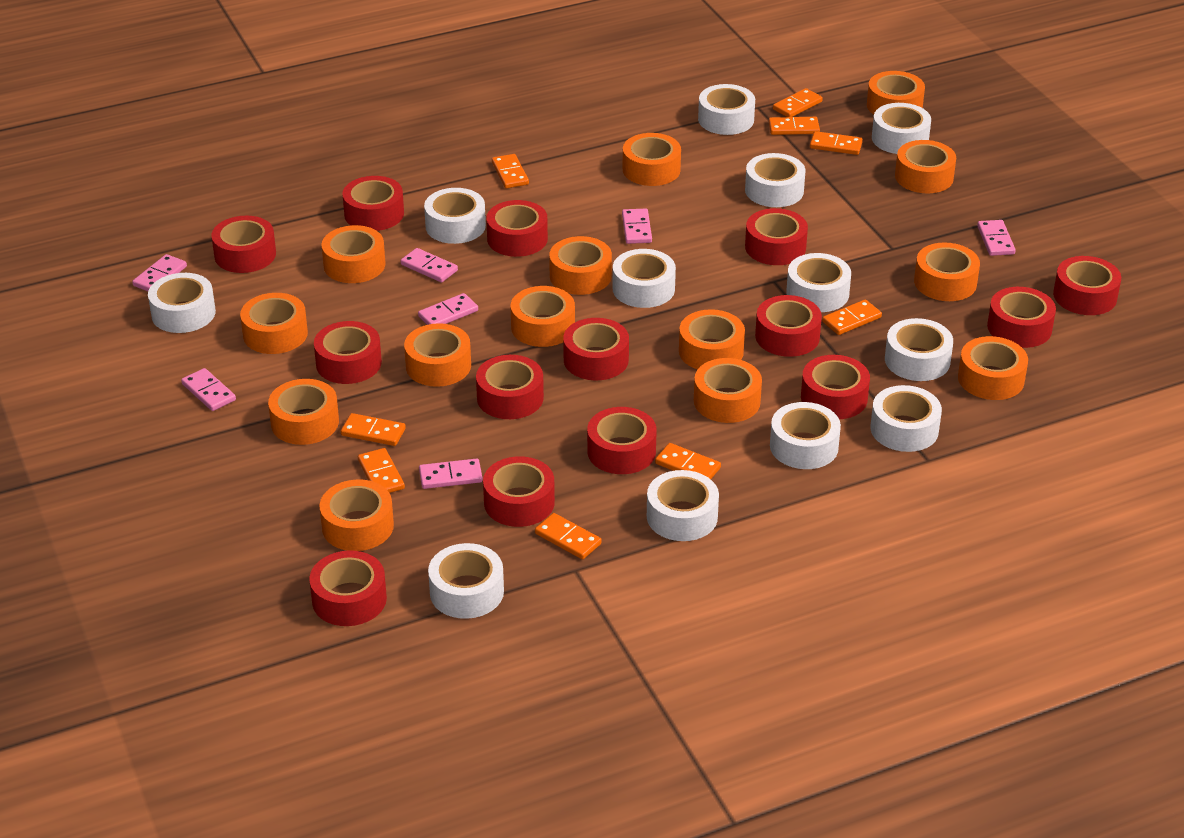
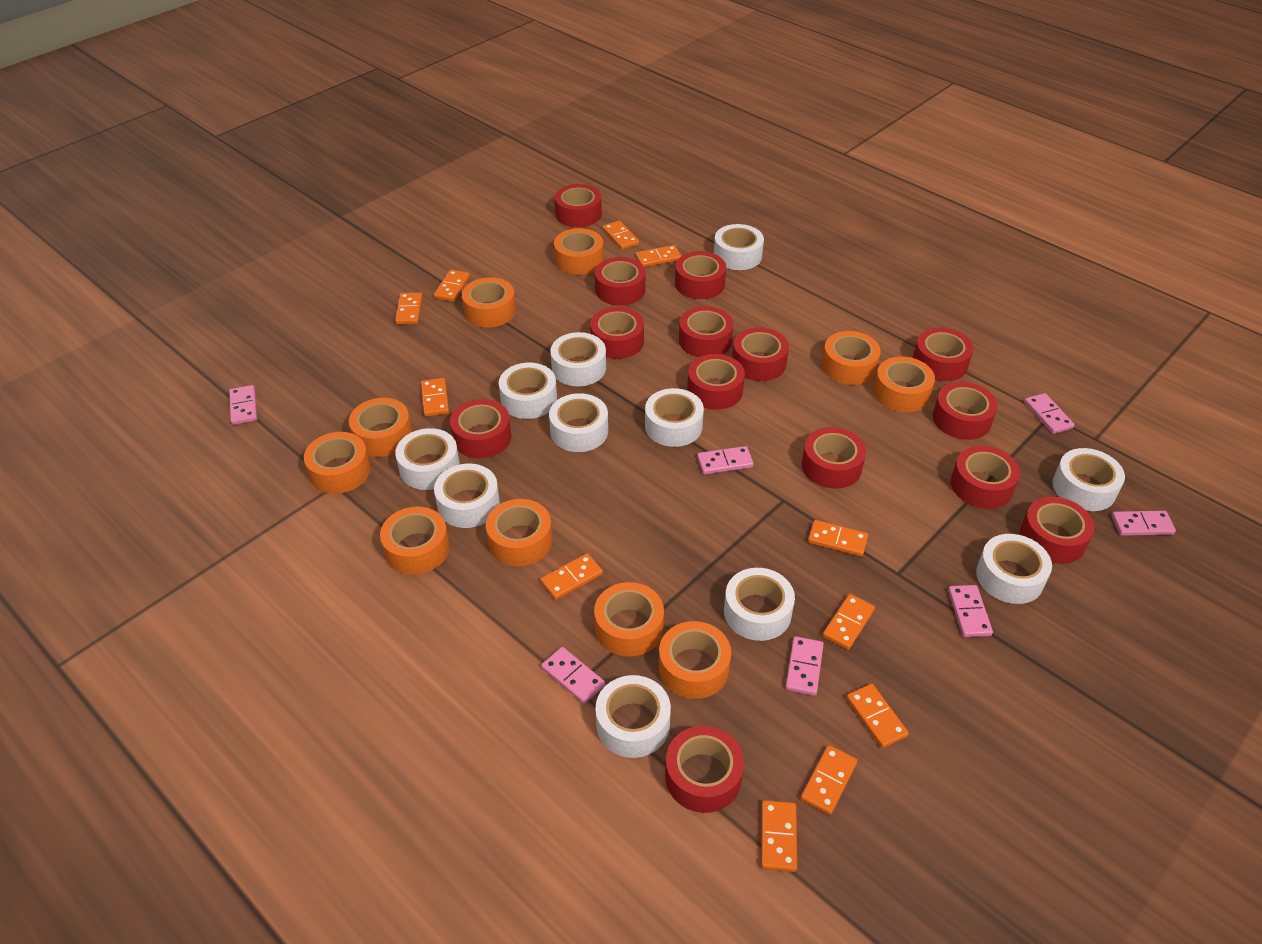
orange domino: [341,413,406,446] [358,448,405,493] [492,154,529,188] [535,513,602,559] [655,443,721,479] [768,117,820,135] [773,88,823,117] [810,131,863,155] [822,299,882,335] = 9 -> [395,293,422,324] [421,378,449,417] [434,270,470,302] [540,553,603,600] [602,220,639,250] [635,245,681,267] [761,800,797,872] [801,745,857,815] [808,520,868,556] [823,594,875,650] [846,684,909,748] = 11
orange tape: [240,293,308,354] [268,379,339,445] [319,479,394,551] [322,225,386,283] [404,323,471,387] [511,286,575,347] [549,236,612,295] [623,133,681,186] [679,309,745,369] [694,358,762,423] [867,71,925,115] [895,140,956,193] [914,242,980,301] [958,336,1028,400] = 14 -> [304,432,371,494] [349,398,412,457] [380,507,450,575] [462,277,516,327] [486,499,552,566] [554,228,604,275] [594,582,664,657] [659,621,731,699] [822,331,881,385] [873,356,935,412] = 10
white tape: [148,273,216,333] [424,188,486,244] [428,543,504,619] [613,249,676,308] [647,470,719,541] [698,84,755,135] [745,153,805,207] [770,402,841,469] [786,253,851,312] [870,385,942,452] [872,103,931,154] [885,318,953,381] = 12 -> [395,428,460,490] [434,464,500,528] [499,363,557,419] [549,393,608,452] [550,332,606,386] [595,675,671,758] [645,388,704,447] [714,224,764,270] [724,568,795,641] [976,534,1052,604] [1052,448,1125,511] = 11

